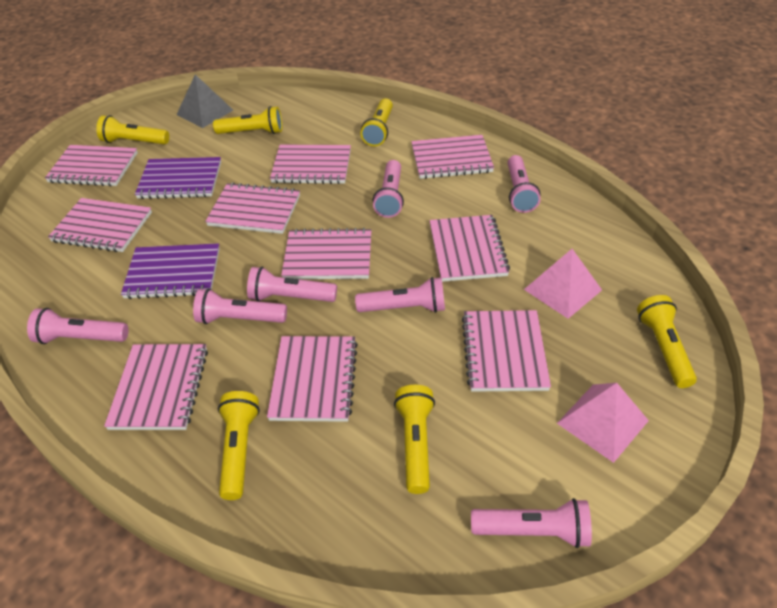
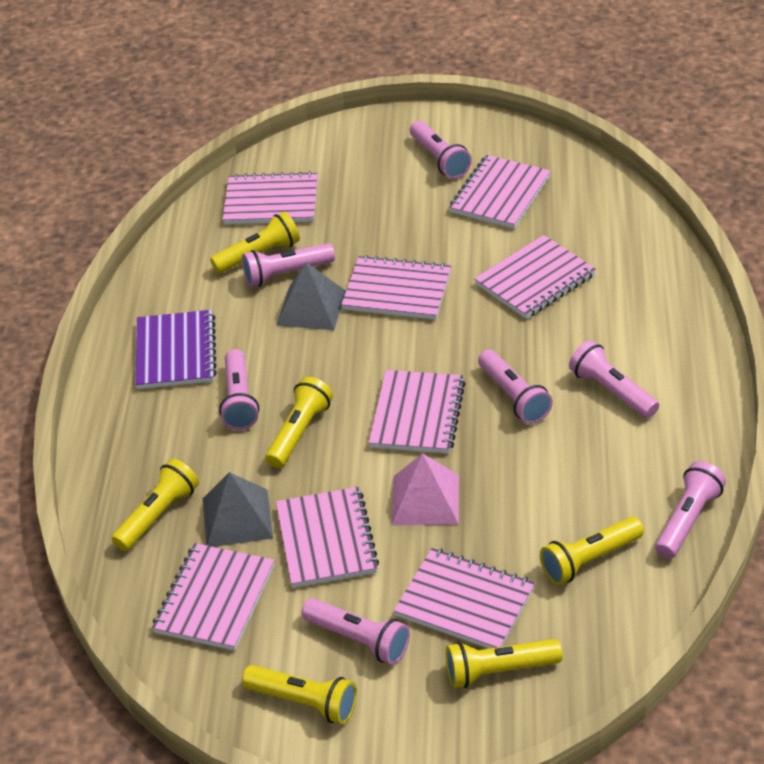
grey pyramid: [176,74,233,128] = 1 -> [203,472,273,547] [276,262,346,330] = 2
pink notebook: [45,145,138,186] [48,198,152,252] [104,344,208,430] [205,182,300,234] [267,336,358,422] [270,145,351,184] [281,228,372,279] [411,135,494,179] [429,215,510,282] [462,310,551,392] = 10 -> [152,543,275,651] [223,171,318,224] [276,487,379,588] [341,255,452,320] [369,370,466,454] [394,548,535,649] [449,155,551,229] [474,235,596,319] = 8
pink pyramid: [524,249,602,319] [557,383,649,463] = 2 -> [392,453,459,526] = 1
purple notebook: [121,243,220,299] [135,157,221,199] = 2 -> [135,310,217,389] = 1

